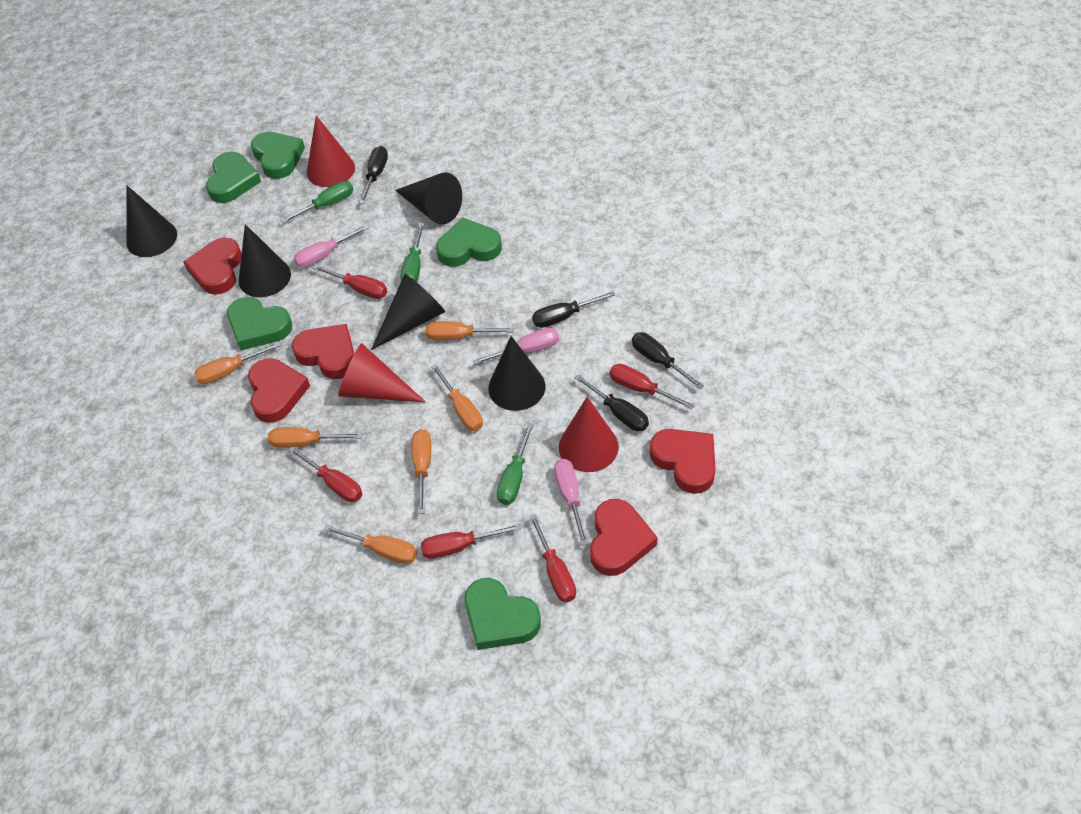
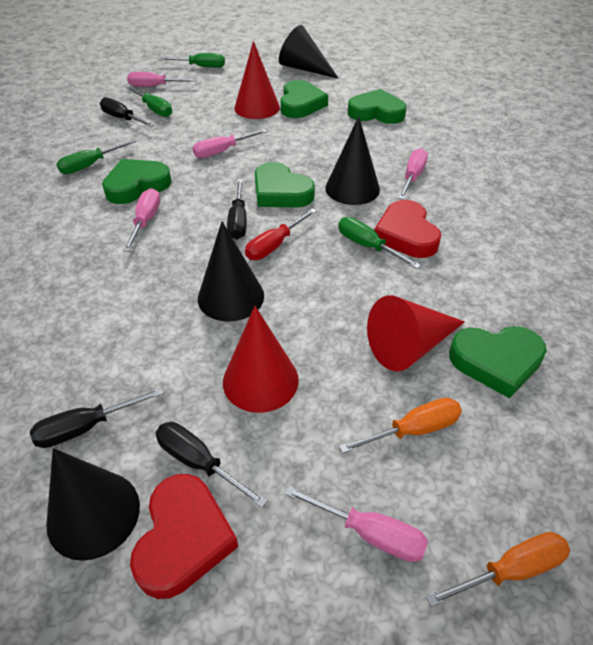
black cone: [126,185,177,257] [239,224,291,297] [371,274,445,350] [395,172,462,225] [488,336,546,411] = 5 -> [46,448,140,561] [198,221,264,322] [279,25,339,79] [325,116,380,205] = 4
green screwdriver: [281,181,353,223] [401,223,425,282] [497,423,534,505] = 3 -> [56,139,136,174] [126,86,172,117] [160,53,225,68] [338,217,421,269] = 4
orange screwdriver: [194,342,281,384] [268,427,362,448] [323,525,417,564] [412,429,431,514] [425,321,514,340] [431,364,483,431] = 6 -> [339,398,462,454] [426,532,570,607] = 2
pink screwdriver: [294,224,369,268] [473,328,559,365] [554,459,588,545] = 3 -> [123,188,160,252] [127,72,197,87] [192,129,267,158] [284,486,428,562] [398,148,428,200] = 5
red heart: [183,238,242,295] [248,358,310,423] [292,324,355,379] [590,499,658,576] [650,429,716,494] = 5 -> [130,474,238,599] [374,200,441,258] = 2
red screwdriver: [289,446,363,502] [313,264,387,299] [421,524,521,559] [529,514,576,602] [609,364,695,409] = 5 -> [245,208,317,260] = 1

